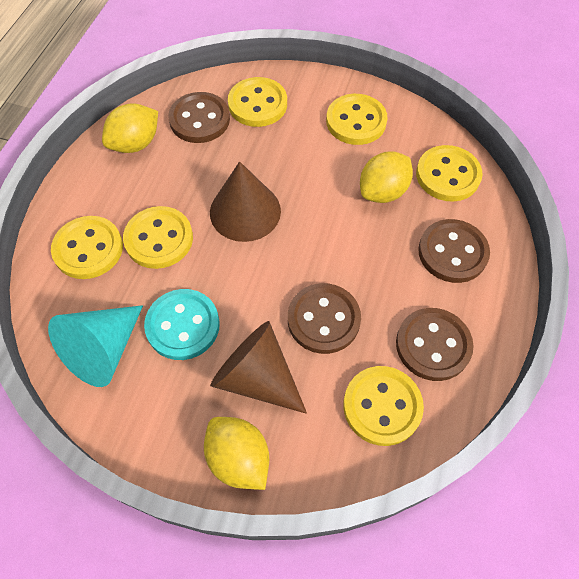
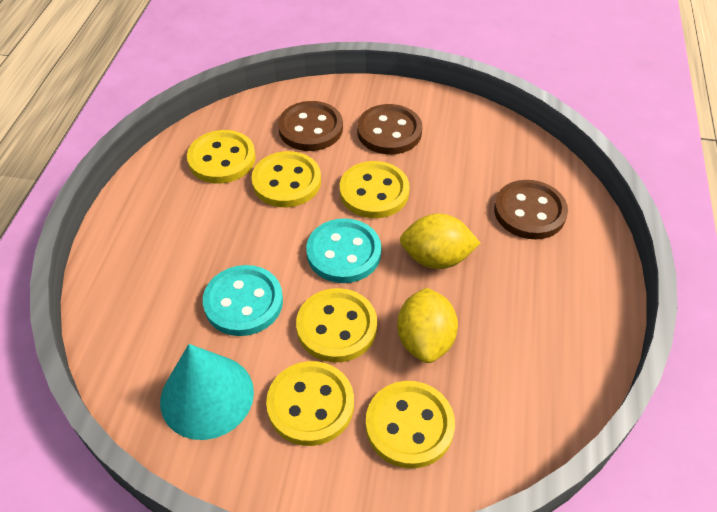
brown button: [168,92,230,143] [288,283,361,354] [396,308,474,381] [418,219,490,283] = 4 -> [278,101,343,151] [357,104,422,155] [494,180,568,239] = 3
brown cone: [210,161,281,242] [210,321,307,414] = 2 -> none = 0
turquoise button: [144,289,220,360] = 1 -> [203,265,283,336] [306,218,381,283] = 2
yellow lemon: [102,103,158,153] [204,417,269,490] [360,151,413,203] = 3 -> [397,288,458,363] [400,214,480,269] = 2

